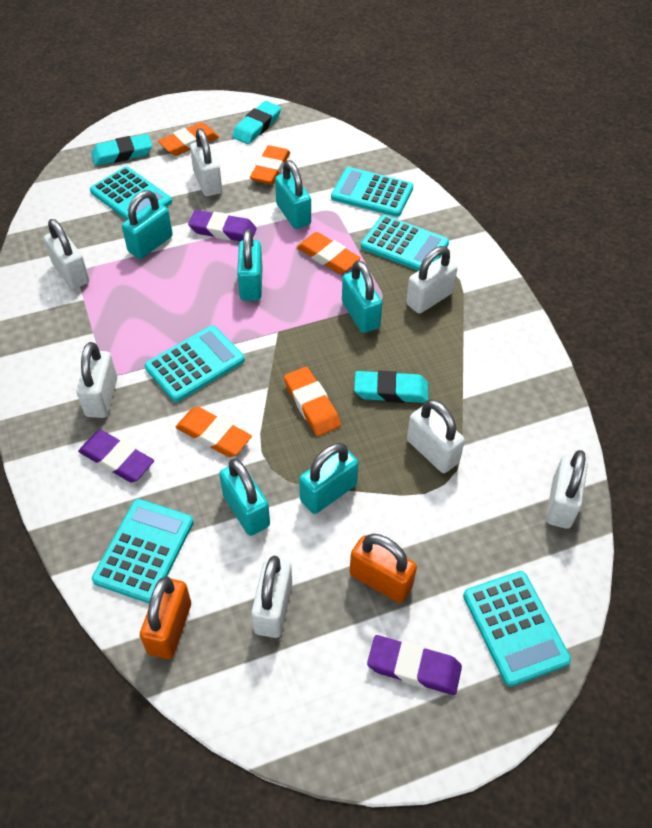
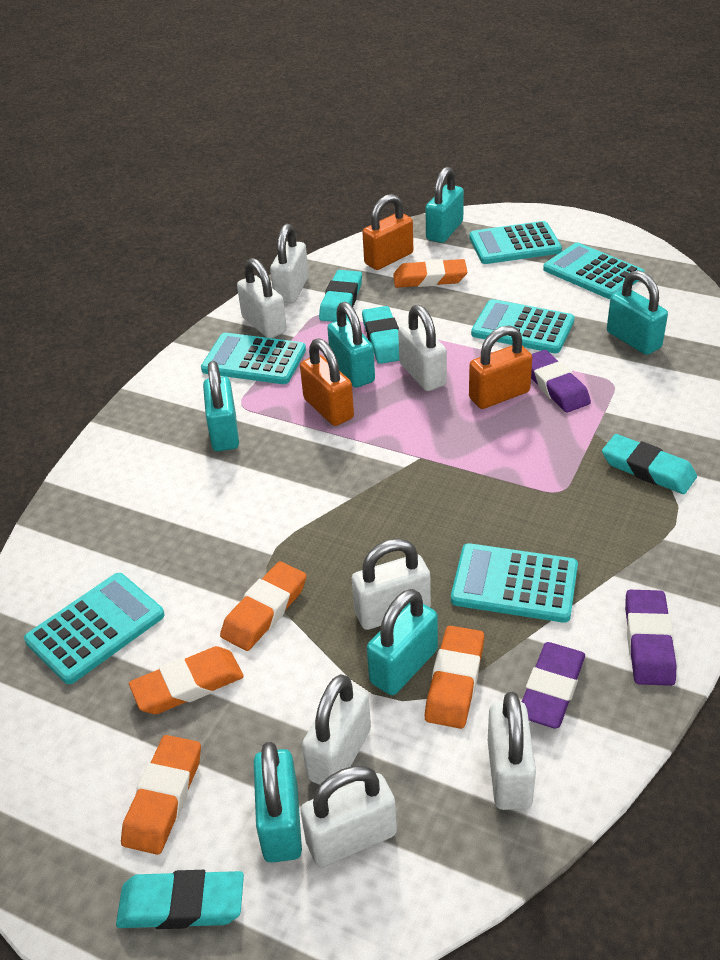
orange padlock: [140,576,191,659] [350,534,417,603] = 2 -> [300,338,354,426] [362,194,413,270] [469,325,532,409] = 3
turquoise eraser: [91,134,152,166] [232,101,281,144] [354,371,428,403] = 3 -> [116,870,244,929] [319,270,362,322] [362,306,399,364] [602,434,697,494] = 4

